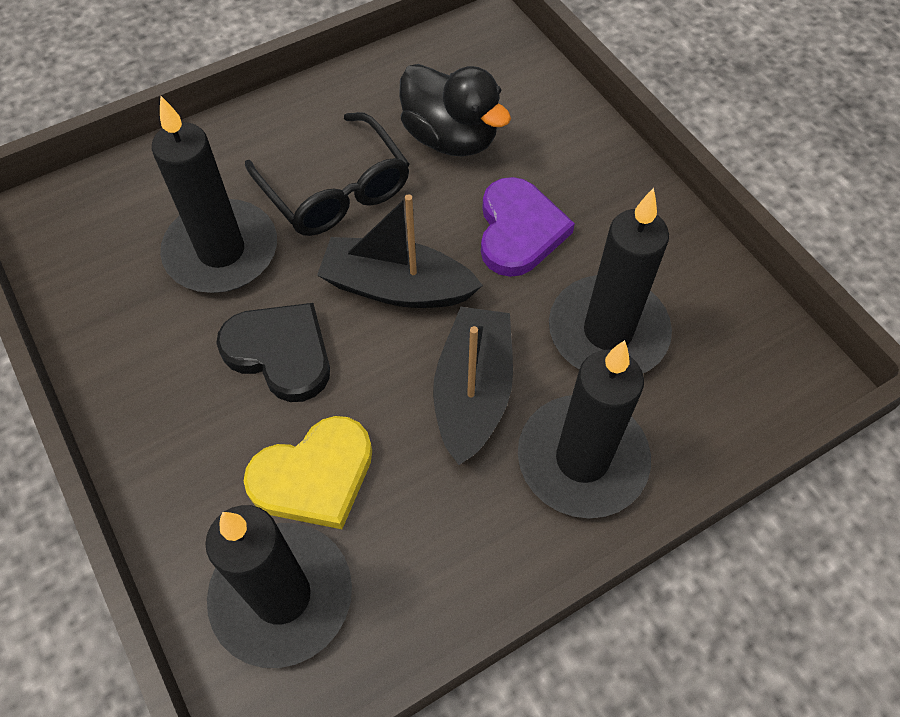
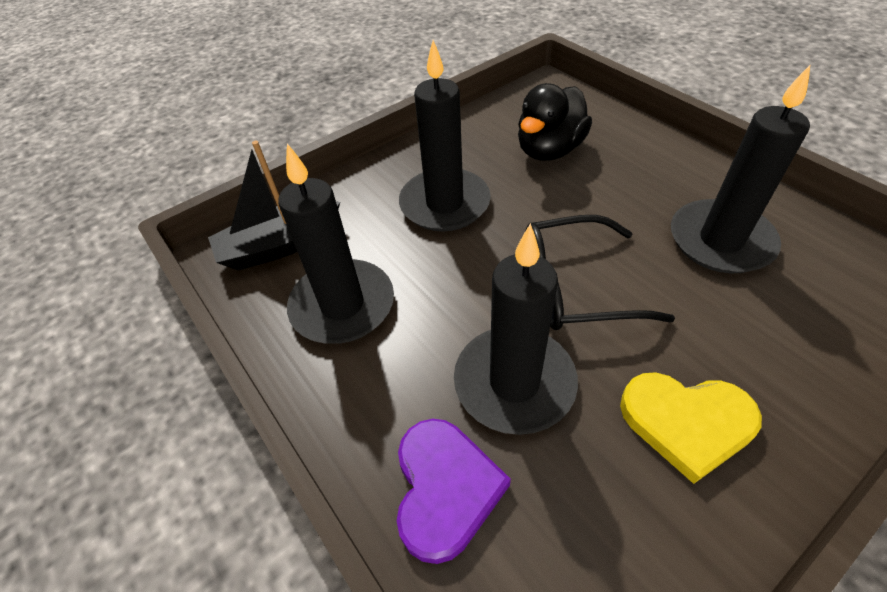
black boat: [317,194,483,308] [433,307,513,465] = 2 -> [208,141,340,271] = 1
black heart: [216,303,330,402] = 1 -> none = 0

